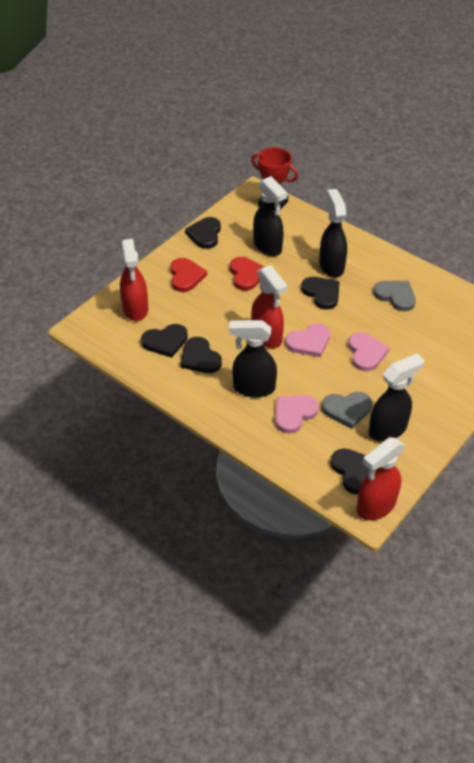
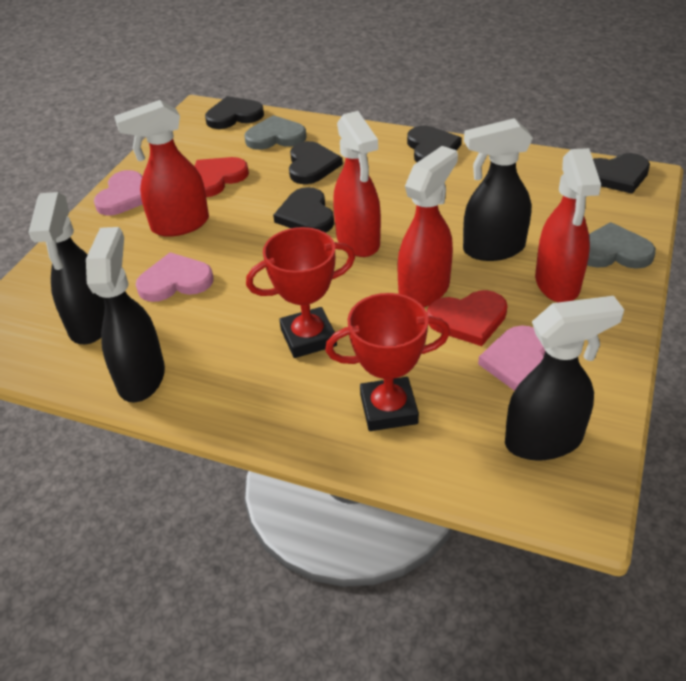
red spray bottle: [120,239,148,321] [251,265,288,348] [357,437,405,520] = 3 -> [114,100,209,237] [333,111,381,257] [398,146,458,307] [535,148,601,302] = 4
red trophy: [251,147,298,210] = 1 -> [246,227,355,358] [325,293,450,431] = 2

